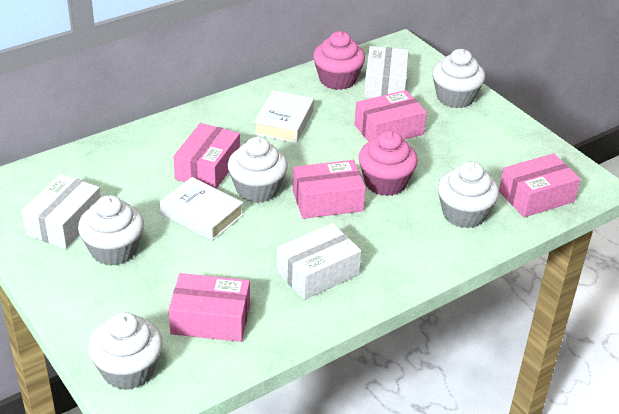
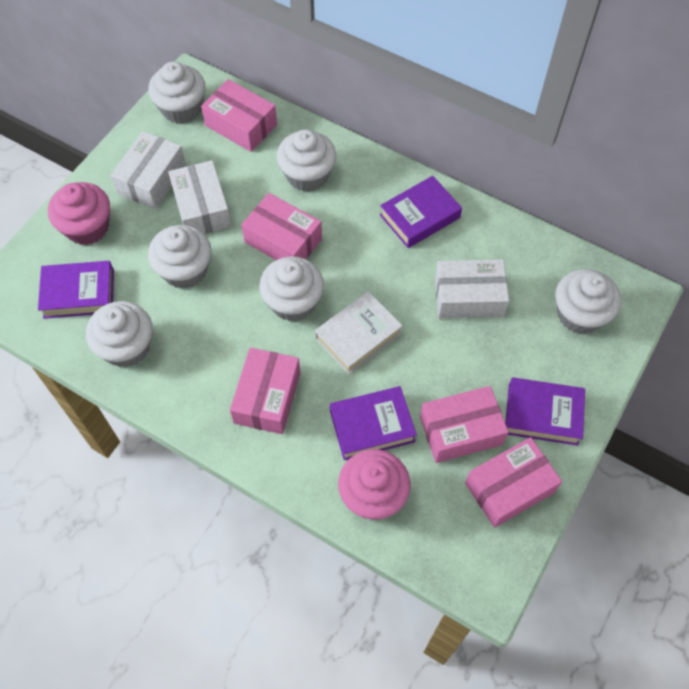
purple book: none = 0 -> [38,261,114,319] [330,386,417,460] [380,176,462,248] [505,377,585,446] = 4
white book: [160,177,244,241] [254,90,314,143] = 2 -> [315,291,402,374] = 1
white cupcake: [78,195,144,266] [88,312,163,390] [228,137,288,203] [432,49,485,108] [438,161,499,228] = 5 -> [86,301,153,367] [148,62,206,124] [148,225,212,289] [259,256,324,321] [277,129,336,192] [555,269,621,334] = 6

